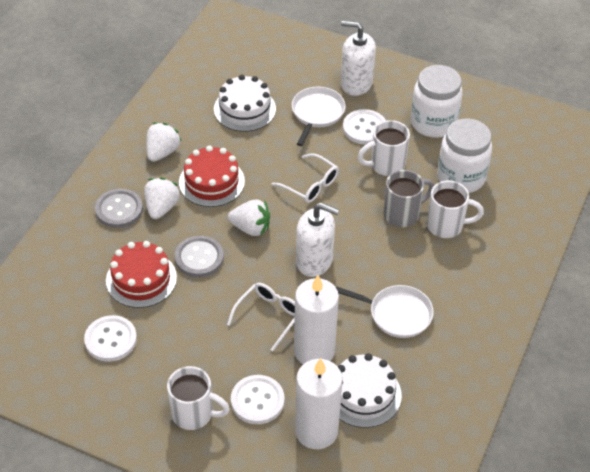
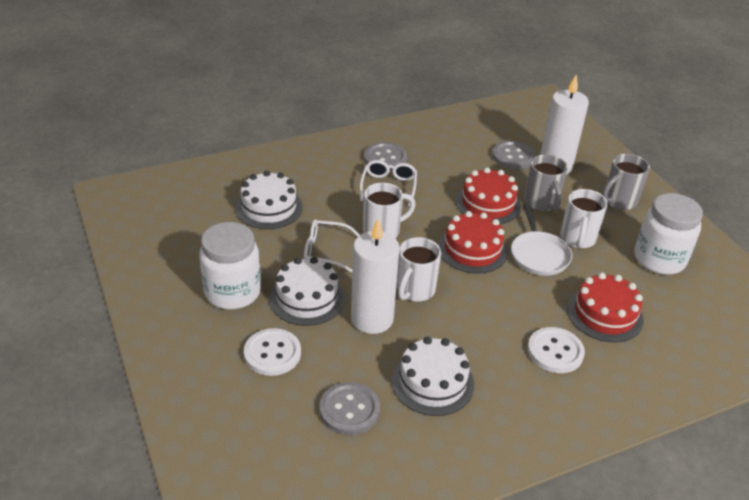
grey button: [95,189,143,228] [175,236,224,277] = 2 -> [320,382,380,435] [364,142,407,172] [492,141,536,170] = 3
grey mug: [384,170,434,227] = 1 -> [524,154,568,211] [602,154,650,210] = 2
red cake: [106,241,177,308] [179,146,245,207] = 2 -> [438,211,508,274] [456,167,521,224] [567,273,644,342] = 3
white button: [84,315,137,362] [231,375,284,424] [343,109,386,145] = 3 -> [244,328,301,376] [528,327,585,373] = 2
white cake: [214,75,276,132] [338,353,402,428] = 2 -> [235,171,303,229] [269,257,345,326] [392,337,474,416] = 3
white pan: [292,87,346,146] [336,285,434,338] = 2 -> [511,204,572,276] = 1
white soap dispenser: [296,202,339,277] [341,21,376,96] = 2 -> none = 0
white strawberry: [144,177,180,219] [146,123,181,162] [228,200,270,236] = 3 -> none = 0

